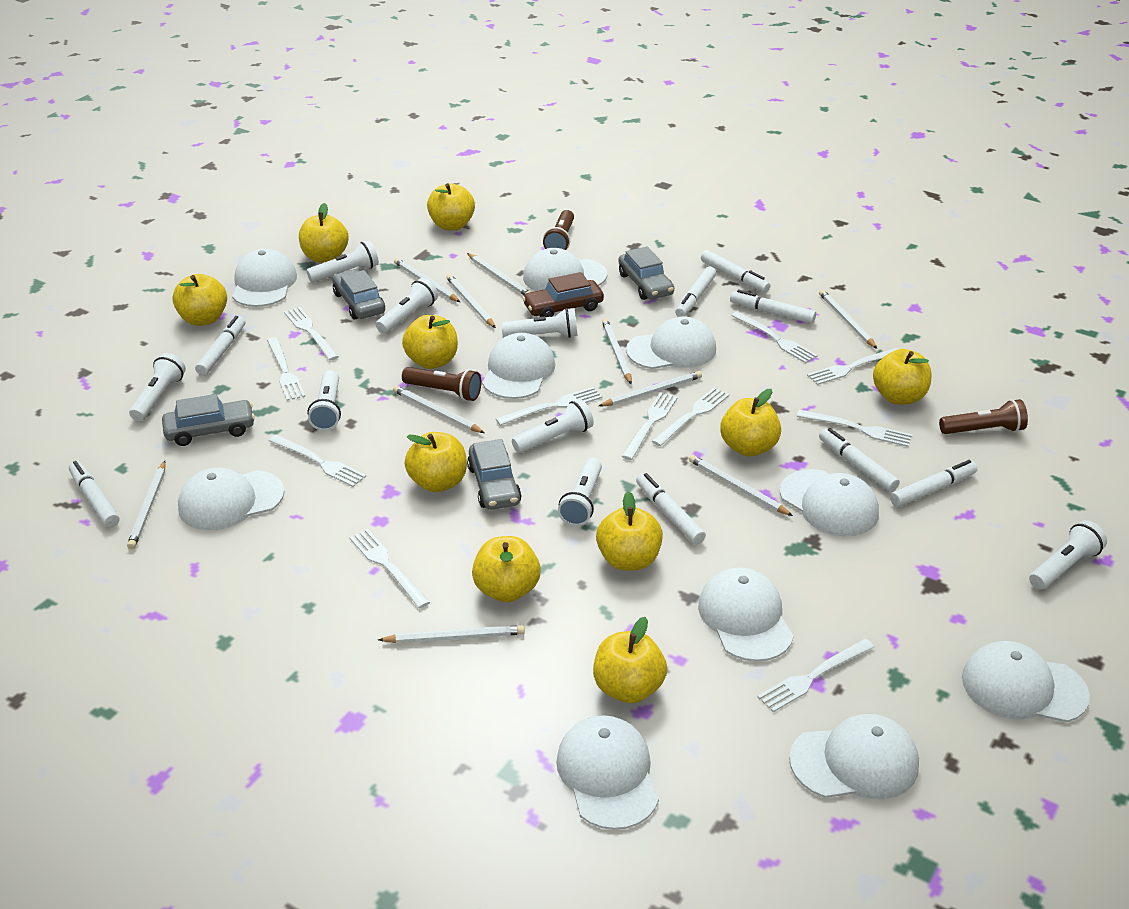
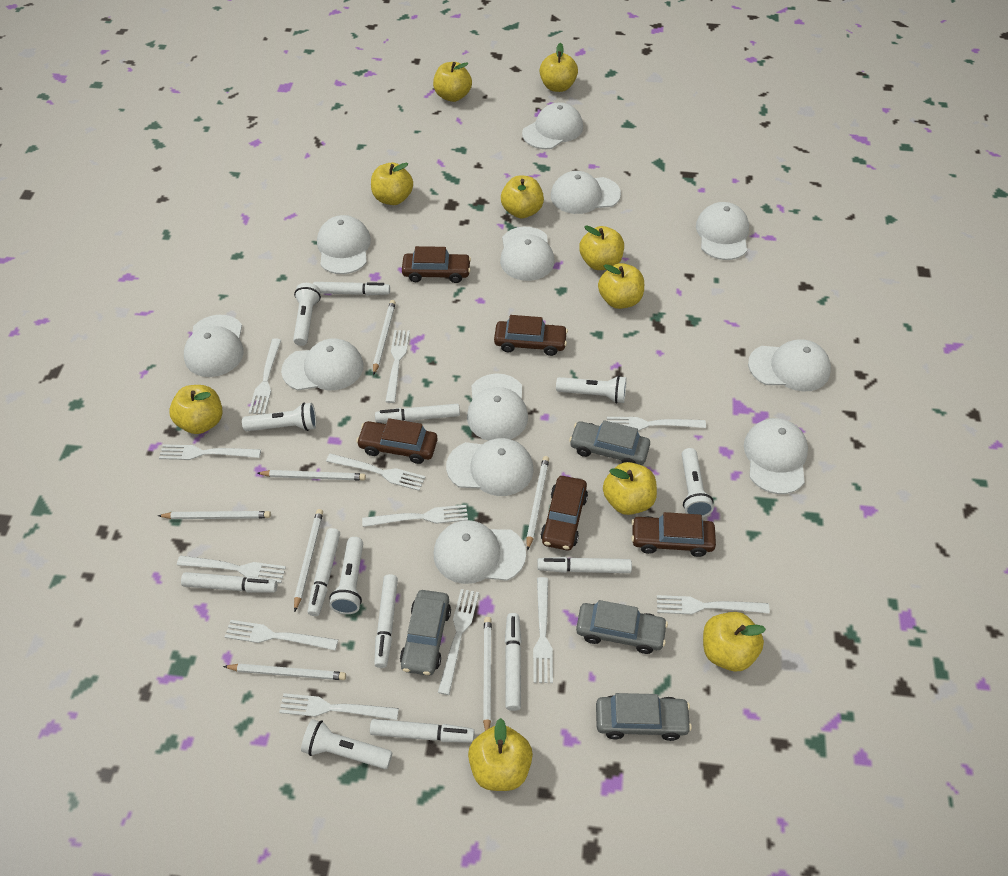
brown car: [522,272,604,317] = 1 -> [356,418,438,464] [402,246,471,283] [494,315,568,356] [541,476,588,551] [631,512,716,557] = 5
brown flashlight: [402,367,481,401] [543,210,574,250] [939,399,1028,434] = 3 -> none = 0
white cap: [178,467,284,530] [232,249,297,307] [482,333,555,399] [523,248,607,291] [556,715,659,830] [626,316,716,369] [698,568,794,662] [780,469,879,536] [789,714,919,799] [962,641,1090,722] = 10 -> [184,315,244,377] [281,338,364,390] [317,215,371,274] [434,520,526,584] [446,438,534,496] [467,373,528,441] [500,227,554,281] [522,102,583,149] [551,171,621,214] [696,202,749,260] [744,418,808,494] [748,339,831,391] = 12
white flashlight: [129,353,186,421] [306,241,379,283] [308,370,341,431] [376,278,438,334] [501,308,578,338] [512,399,594,453] [558,458,602,526] [1029,520,1107,590] = 8 -> [242,403,316,431] [293,283,321,346] [301,719,393,769] [329,537,363,614] [556,376,627,403] [682,448,714,517] = 6
white fork: [267,337,305,401] [269,435,366,487] [284,307,339,360] [349,529,430,608] [496,387,602,426] [621,392,678,460] [652,388,729,446] [731,311,818,363] [757,639,874,712] [796,410,912,447] [807,348,900,385] = 11 -> [159,444,261,460] [177,555,286,583] [225,620,338,650] [249,339,281,414] [279,693,399,720] [326,453,425,491] [362,505,468,527] [385,330,410,403] [438,589,479,695] [533,577,553,683] [607,417,706,431] [657,595,770,615] = 12
white pencil: [127,461,166,549] [378,625,525,643] [393,386,485,433] [394,258,460,302] [446,274,496,328] [467,253,530,295] [599,371,702,406] [602,319,632,384] [689,455,793,516] [819,290,877,349] = 10 -> [158,511,271,519] [223,664,346,680] [257,470,366,481] [294,509,323,612] [373,300,396,375] [483,617,492,731] [526,456,549,551] = 7

